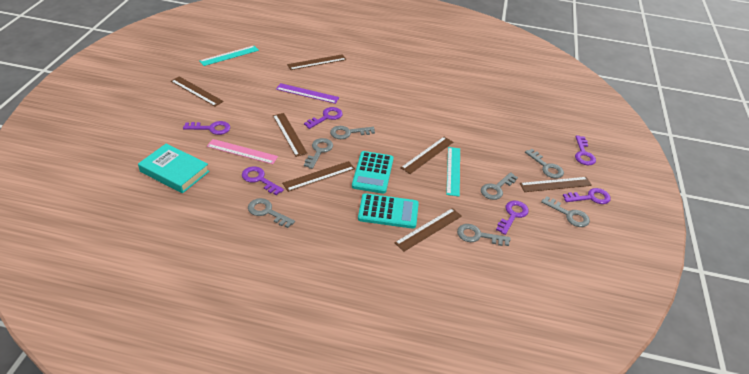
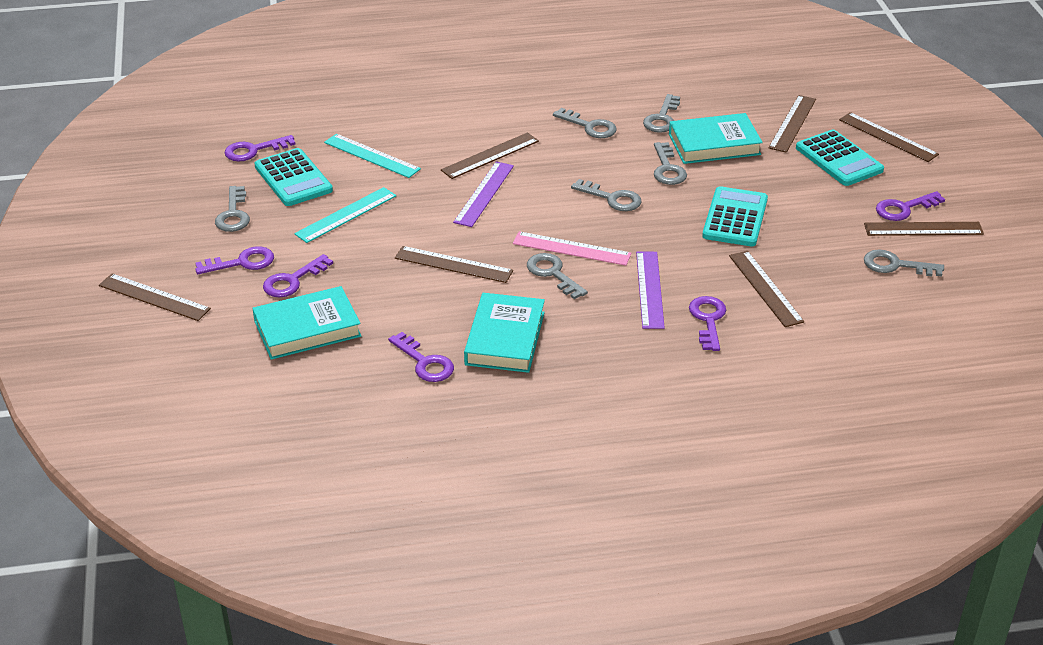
purple ruler: [276,83,339,104] = 1 -> [453,161,514,227] [636,252,665,329] = 2
turquoise book: [138,144,209,193] = 1 -> [252,286,362,360] [464,293,545,373] [669,113,763,164] = 3
turquoise calculator: [352,151,394,194] [358,193,419,229] = 2 -> [254,148,333,206] [702,186,768,246] [796,130,884,186] = 3

